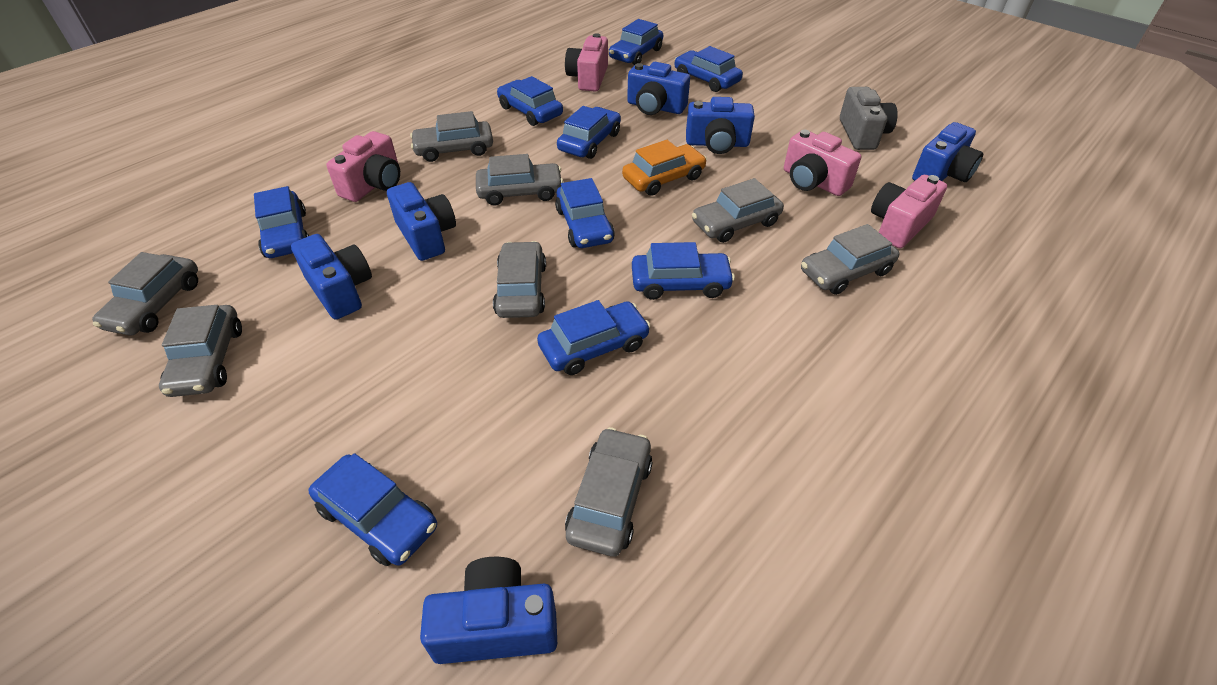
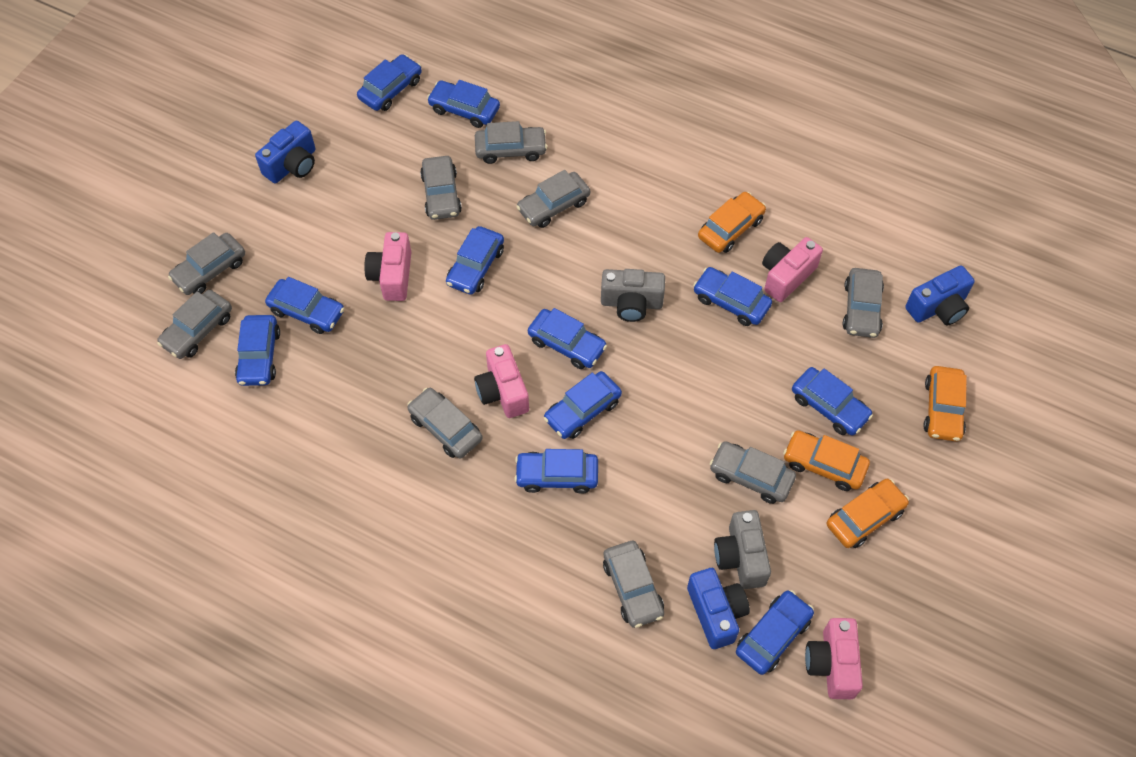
blue camera: [291,234,372,319] [387,182,456,261] [420,557,557,664] [627,62,690,115] [686,97,755,154] [912,122,983,182] = 6 -> [255,121,316,183] [687,568,750,649] [905,265,975,325] = 3
blue car: [254,186,309,258] [308,453,437,566] [497,76,563,126] [537,300,650,375] [555,178,615,248] [557,106,621,159] [609,19,663,65] [632,242,735,300] [674,46,743,92] = 9 -> [235,315,280,386] [265,277,344,334] [357,54,422,111] [427,80,500,128] [446,226,504,295] [514,449,598,494] [528,308,607,369] [544,371,622,439] [693,267,772,326] [736,590,814,675] [792,367,873,436] = 11
grey camera: [840,87,898,150] = 1 -> [601,269,665,322] [714,510,771,589] = 2
grey car: [92,252,198,335] [159,305,242,397] [410,111,493,162] [476,154,563,206] [493,241,546,318] [565,427,652,557] [692,178,784,243] [801,224,899,295] = 8 -> [157,290,232,359] [168,232,245,295] [407,388,483,458] [420,156,462,220] [475,121,547,164] [516,170,590,228] [603,541,664,628] [710,441,796,504] [843,268,884,338] = 9
orange car: [622,140,707,196] = 1 -> [698,192,766,253] [783,430,870,491] [827,479,909,548] [923,366,967,442] = 4

